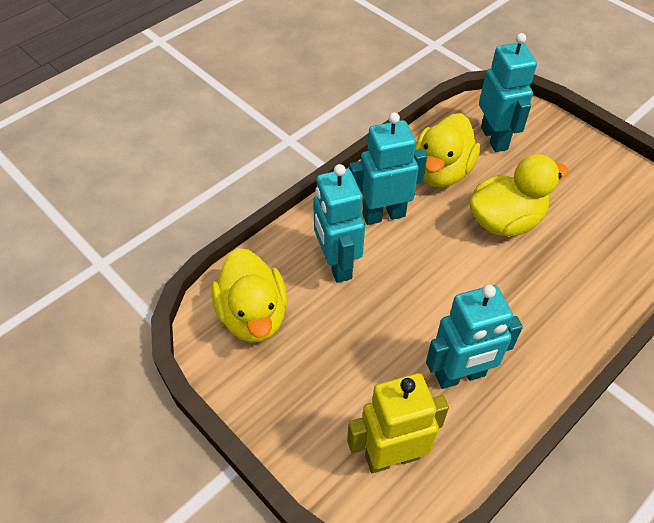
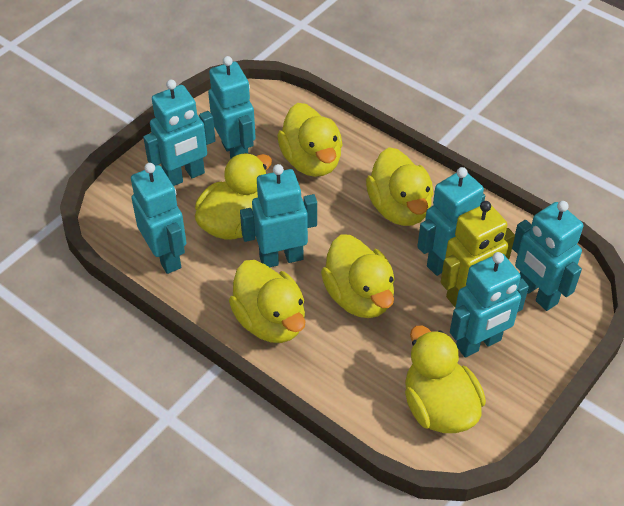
turquoise robot: [313,164,365,283] [349,112,427,225] [426,285,523,389] [479,33,537,152] = 4 -> [131,163,187,274] [143,80,216,186] [208,56,256,159] [240,164,317,267] [417,167,485,276] [450,252,529,357] [512,201,583,311] = 7
yellow duck: [211,248,287,343] [415,113,480,187] [469,154,569,237] = 3 -> [195,153,272,240] [229,260,306,343] [277,103,342,177] [321,234,395,318] [366,147,433,226] [405,325,486,433] = 6

